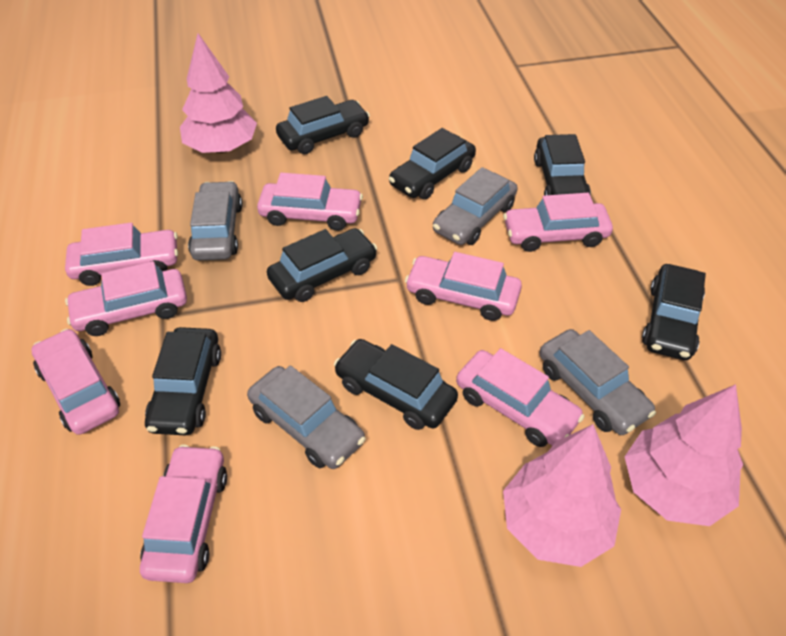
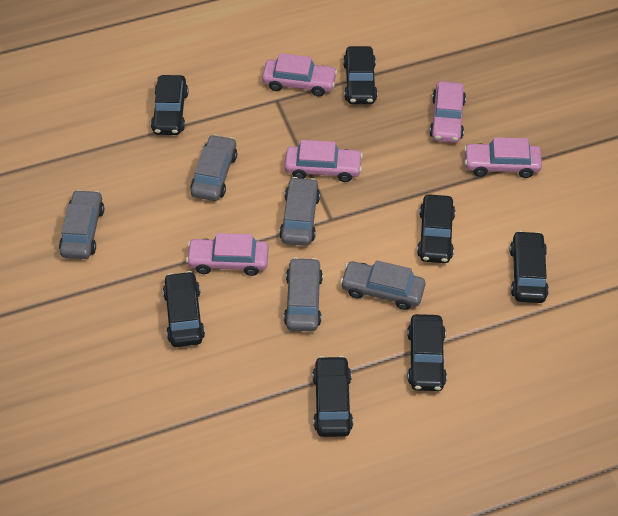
grey car: [188,181,242,261] [247,366,366,469] [433,167,518,245] [539,329,656,435] = 4 -> [59,190,104,259] [190,134,237,201] [279,177,320,246] [284,257,323,331] [340,260,425,310] = 5
pink car: [31,329,120,435] [65,223,178,286] [65,261,187,336] [140,444,227,583] [257,173,363,231] [405,252,522,321] [456,348,585,447] [503,193,613,252] = 8 -> [186,233,269,276] [262,53,337,96] [285,140,363,182] [429,81,466,143] [464,137,542,178] = 5
pink tree: [180,33,257,153] [503,424,621,567] [625,384,743,526] = 3 -> none = 0

